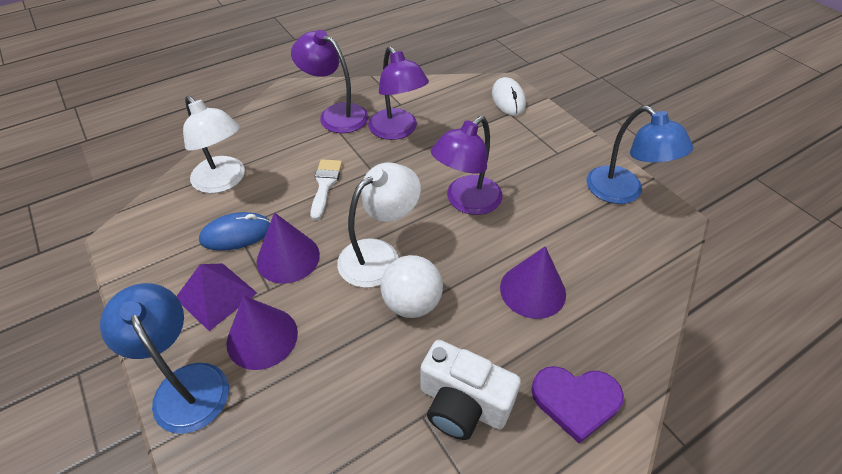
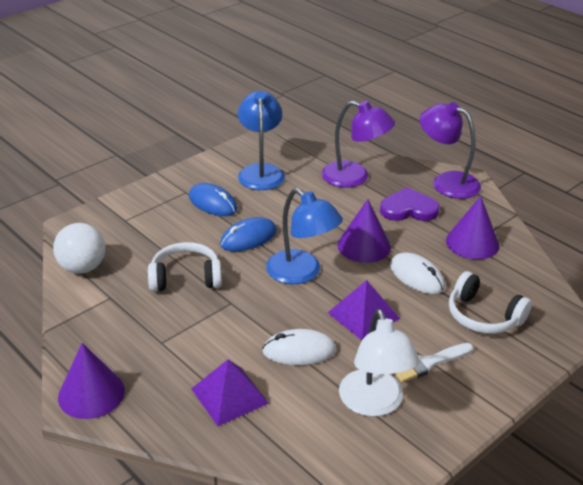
blue mouse: [199,212,270,251] = 1 -> [189,183,238,216] [220,217,277,251] = 2
purple lamp: [291,30,368,133] [368,46,429,140] [431,116,502,215] = 3 -> [322,101,395,188] [420,102,481,199] = 2
purple pyramid: [176,263,257,331] = 1 -> [191,359,269,426] [328,280,400,340] = 2
white camera: [421,340,521,440] = 1 -> none = 0
white headphones: none = 0 -> [148,242,222,292] [449,271,532,334] = 2
white lamp: [183,96,245,193] [337,163,421,288] = 2 -> [339,309,420,417] = 1
white mouse: [492,77,526,116] = 1 -> [262,329,336,365] [390,253,445,294] = 2

